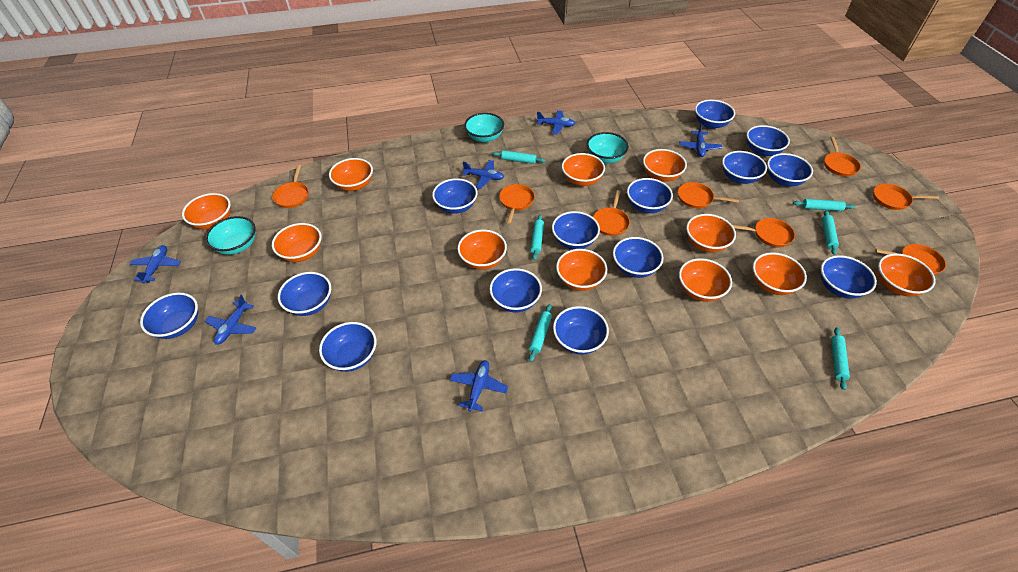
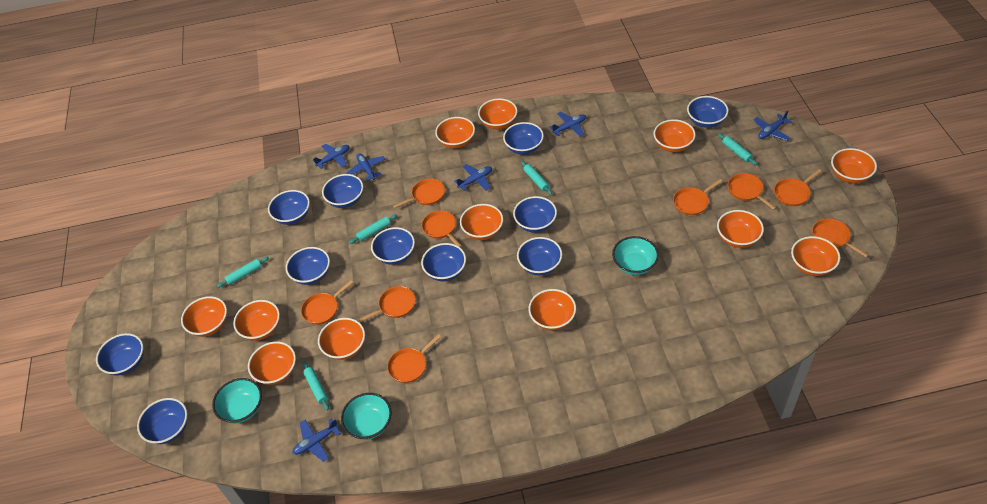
blue bowl: [140,293,198,339] [278,272,331,316] [319,322,376,372] [432,178,478,214] [489,268,542,313] [552,211,600,249] [553,306,609,355] [613,237,664,278] [627,178,673,213] [695,100,735,129] [722,151,767,184] [746,125,790,156] [767,153,813,186] [820,255,877,299] = 14 -> [96,333,144,375] [137,398,188,444] [268,190,310,225] [286,247,330,285] [322,174,363,208] [371,227,415,265] [421,243,466,281] [503,122,544,155] [513,196,557,233] [517,237,563,276] [687,96,728,128] = 11
orange bowl: [182,193,231,229] [272,223,321,262] [329,158,373,191] [457,230,507,270] [556,249,607,291] [562,153,605,186] [643,149,687,182] [679,258,732,302] [686,214,736,253] [753,252,807,295] [877,253,936,297] = 11 -> [181,296,227,337] [233,300,280,341] [248,342,296,385] [318,318,365,360] [435,117,475,148] [460,204,503,240] [478,98,518,129] [528,289,576,330] [654,119,696,152] [717,210,764,248] [791,236,840,276] [831,148,877,183] = 12
orange pan: [272,165,309,208] [499,184,535,224] [593,190,630,236] [678,182,739,208] [733,218,795,247] [824,137,861,176] [873,183,939,210] [875,244,946,275] = 8 -> [301,280,353,325] [358,286,415,322] [387,334,441,383] [393,179,445,208] [422,210,462,248] [673,179,722,215] [728,173,776,210] [774,169,822,206] [812,218,868,257] = 9
turquoise rolling pin: [492,150,545,164] [529,304,552,362] [530,214,544,260] [793,199,855,211] [822,210,839,255] [831,327,850,390] = 6 -> [217,257,269,288] [302,361,329,410] [349,214,397,244] [521,161,552,195] [718,133,757,165] = 5

